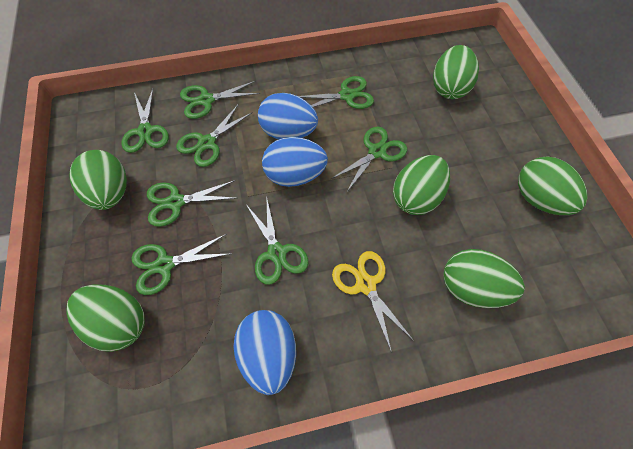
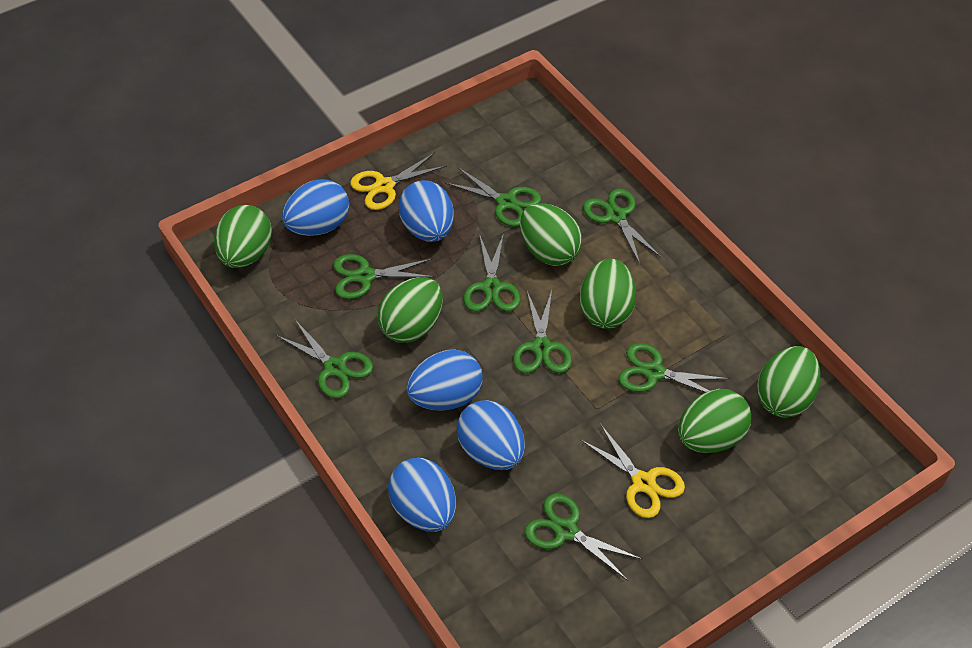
blue egg: [233,310,296,395] [258,93,318,140] [262,137,328,187] = 3 -> [282,179,349,236] [388,458,456,532] [398,180,454,242] [407,350,482,411] [457,400,525,470] = 5
yellow scissors: [332,251,414,353] = 1 -> [350,152,447,210] [580,424,685,518] = 2

